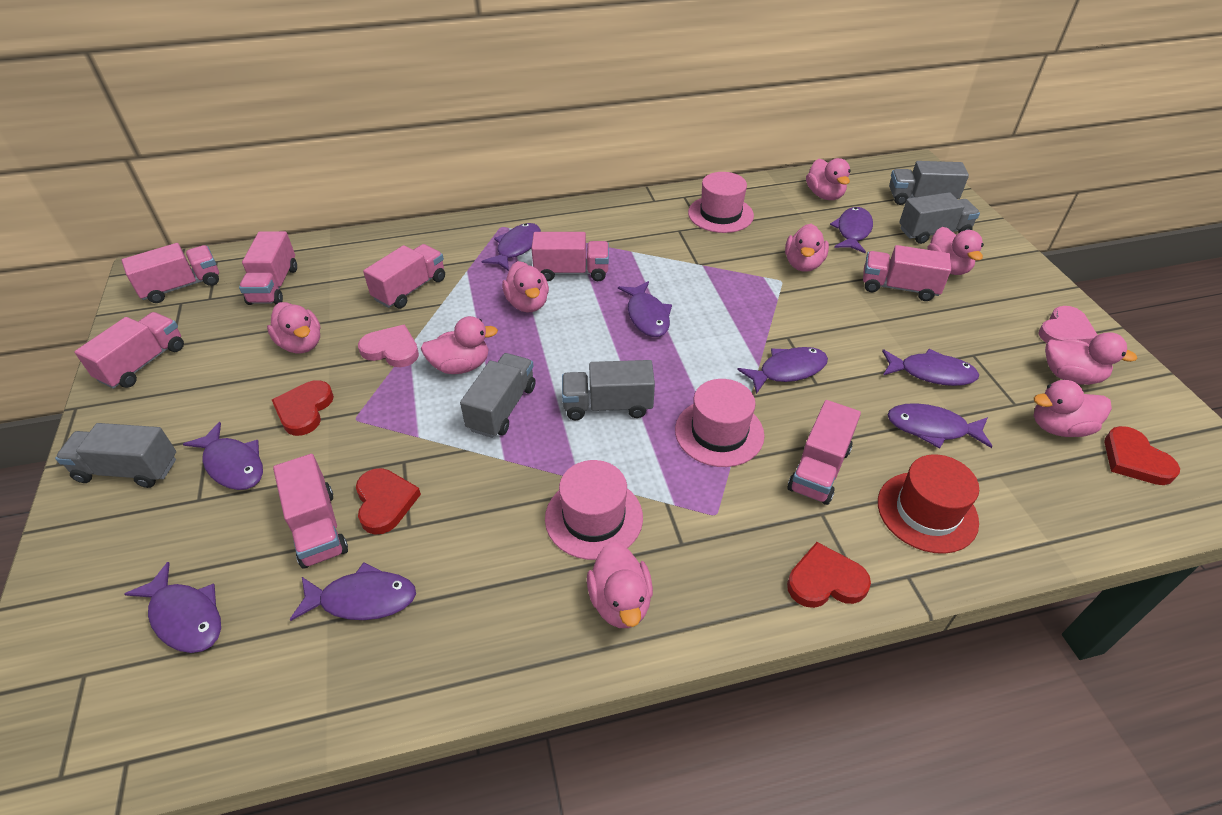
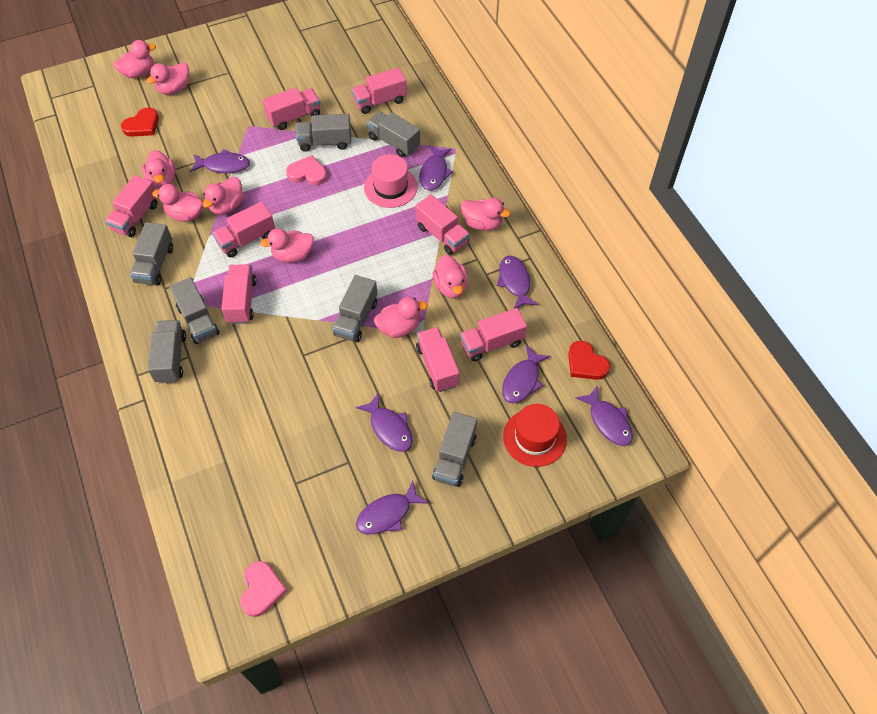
grey truck: [55,423,176,488] [460,353,536,438] [562,360,655,420] [889,161,969,205] [899,192,980,244] = 5 -> [130,222,173,286] [148,320,186,383] [169,277,220,344] [296,114,351,152] [333,275,377,342] [367,111,420,157] [432,412,477,487] = 7
pink hat: [545,460,643,560] [675,379,764,467] [688,172,754,233] = 3 -> [364,154,418,208] = 1
purple fish: [124,562,221,653] [183,422,263,490] [290,562,416,621] [482,223,541,271] [618,281,672,337] [738,347,828,394] [830,207,873,254] [882,349,979,386] [887,403,992,449] = 9 -> [190,149,250,173] [356,393,413,452] [356,481,428,535] [419,145,453,191] [497,256,538,309] [502,345,550,404] [575,385,633,446] = 7
red heart: [272,380,334,436] [356,468,421,535] [787,542,871,608] [1104,426,1180,485] = 4 -> [121,107,159,137] [568,341,610,380] = 2

